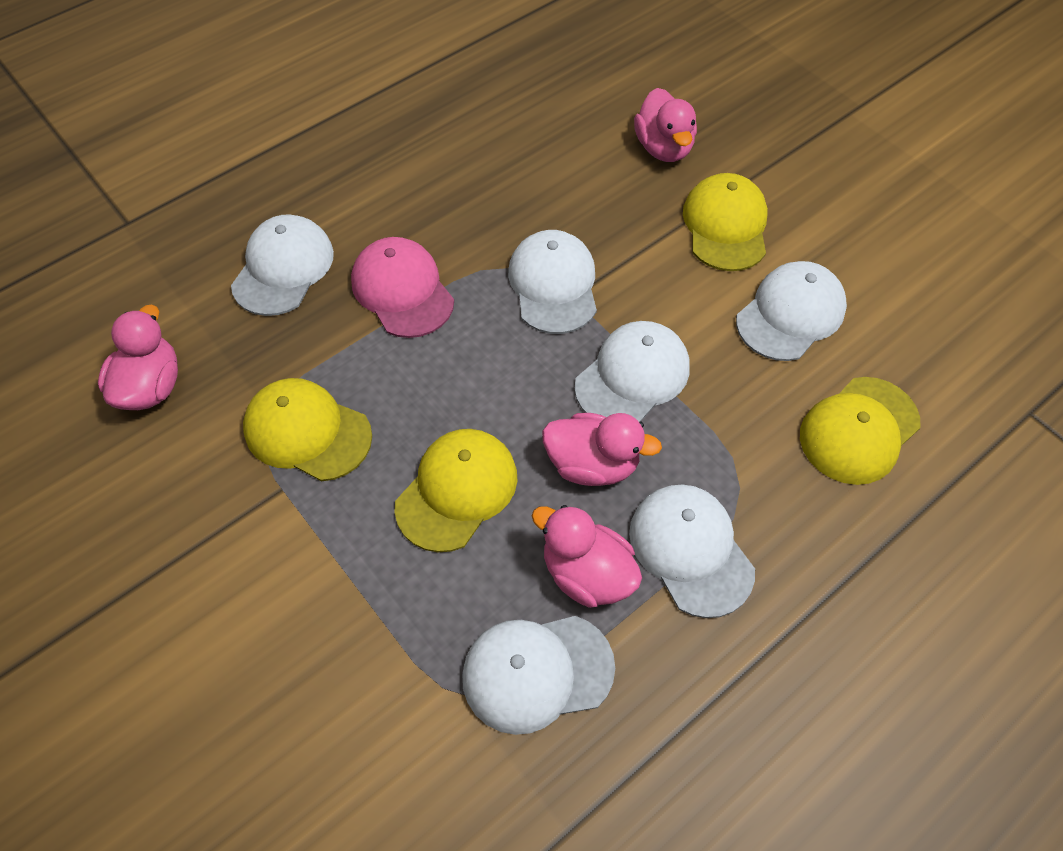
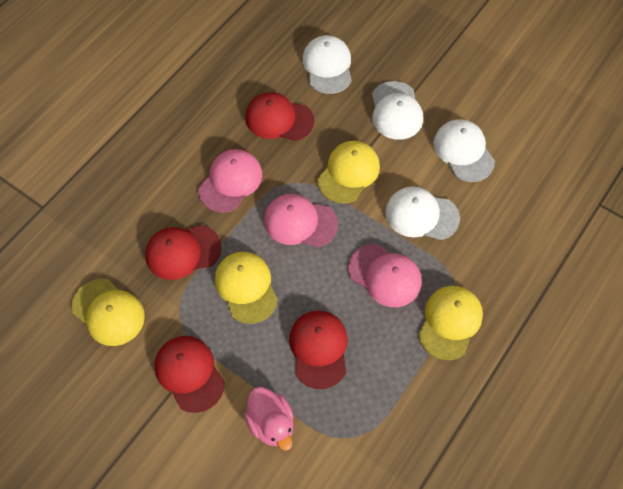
pink cap: [351,237,454,338] = 1 -> [198,149,262,213] [264,194,338,247] [348,244,422,307] = 3
pink duck: [98,305,178,410] [532,505,642,608] [542,413,662,486] [634,88,697,162] = 4 -> [244,387,293,451] = 1
red cap: none = 0 -> [145,225,221,280] [154,336,225,413] [245,92,314,141] [289,311,348,389] = 4
white cap: [231,214,334,316] [462,616,615,735] [508,230,597,334] [574,321,689,422] [629,485,755,618] [736,261,847,361] = 6 -> [303,35,352,94] [372,81,423,140] [385,186,460,240] [433,119,495,182] = 4

